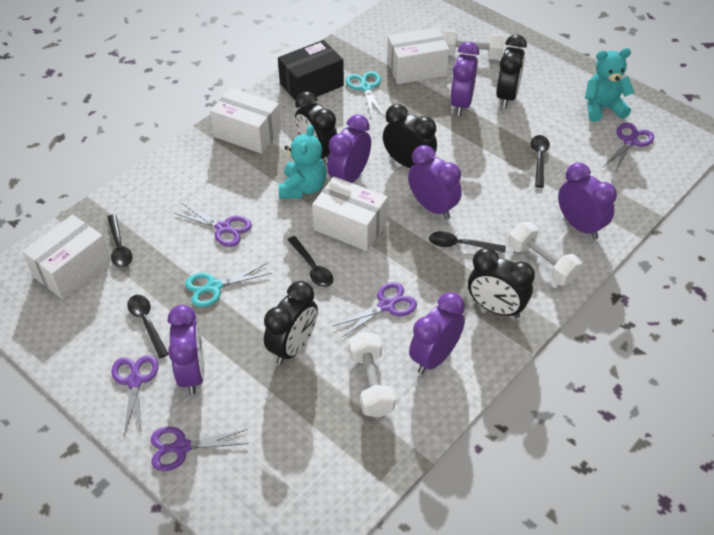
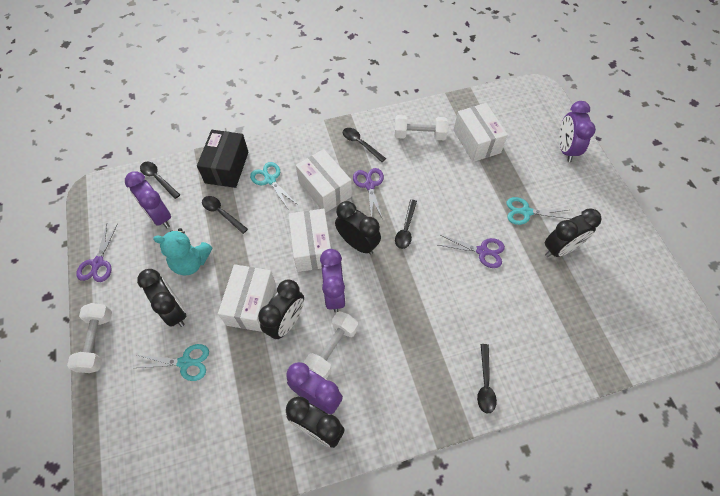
purple clock: [168,305,204,395] [327,115,371,183] [408,145,462,219] [409,292,465,374] [450,42,479,116] [558,163,617,240] = 6 -> [125,171,171,228] [286,362,343,414] [320,249,346,313] [559,101,596,162] = 4
purple scissors: [111,355,159,435] [151,427,249,471] [174,203,252,247] [333,282,417,338] [603,123,654,173] = 5 -> [76,223,118,282] [353,168,384,220] [438,235,505,268] = 3
turquoise scissors: [185,263,271,307] [345,71,384,117] = 2 -> [136,344,209,381] [250,162,298,209] [506,197,570,225] = 3
turquoise teddy bear: [279,125,327,199] [585,48,635,122] = 2 -> [153,228,213,275] = 1

